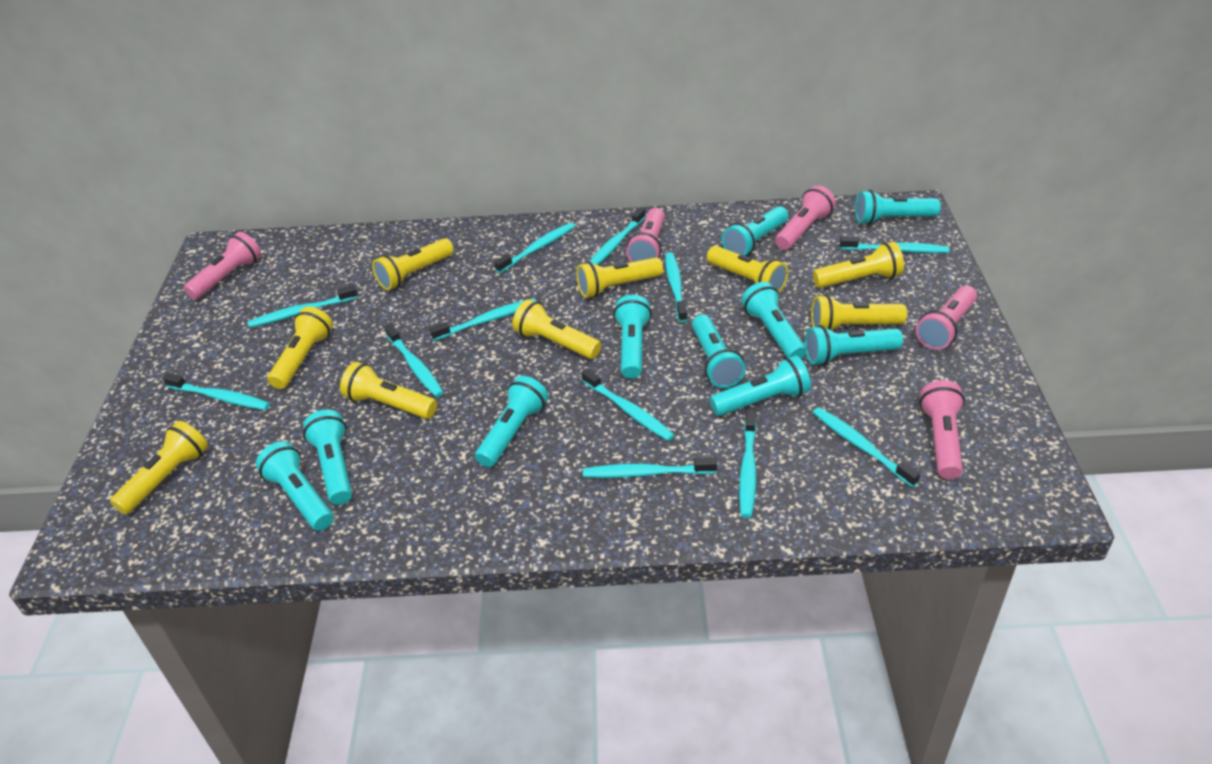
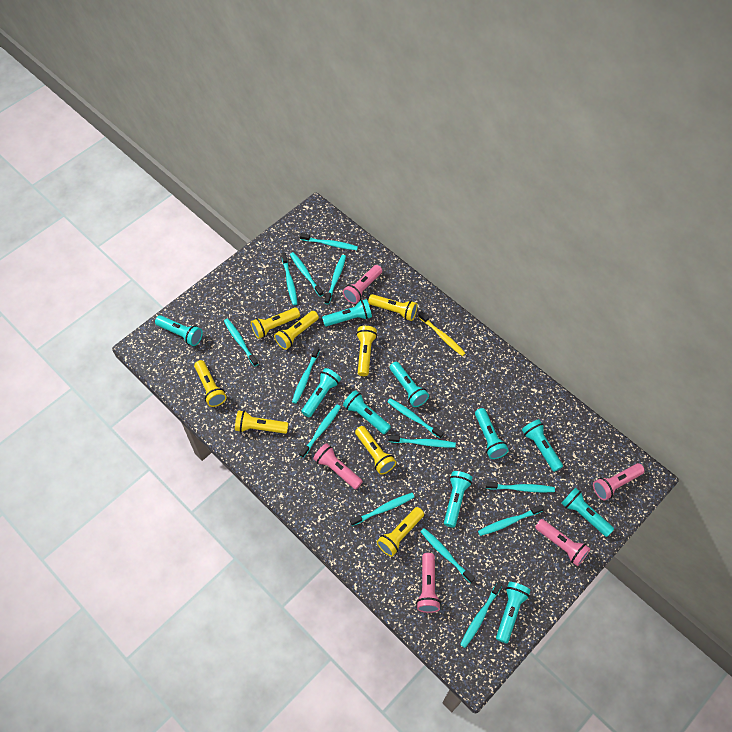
turquoise toothbrush: [163,373,270,410] [248,285,358,328] [384,324,444,397] [429,298,536,341] [494,223,575,273] [582,368,675,441] [583,457,717,478] [589,207,646,265] [665,252,687,322] [739,410,756,518] [813,407,920,487] [840,236,950,253] = 12 -> [224,319,258,367] [282,253,297,305] [290,252,324,297] [292,346,320,404] [299,405,341,458] [300,233,358,250] [324,255,346,304] [350,493,414,526] [387,398,443,438] [389,435,456,447] [420,528,475,583] [460,581,503,648] [478,505,544,536] [486,482,555,492] = 14
yellow flashlight: [110,421,208,515] [268,307,333,389] [340,362,437,419] [372,239,454,290] [512,299,601,359] [576,257,663,298] [707,246,789,293] [811,294,907,330] [813,242,904,288] = 9 -> [194,360,227,407] [235,410,288,434] [251,308,300,339] [274,311,319,350] [355,426,396,475] [356,326,377,376] [368,294,418,321] [377,507,424,557] = 8
yellow toothbrush: none = 0 -> [418,311,466,356] = 1

